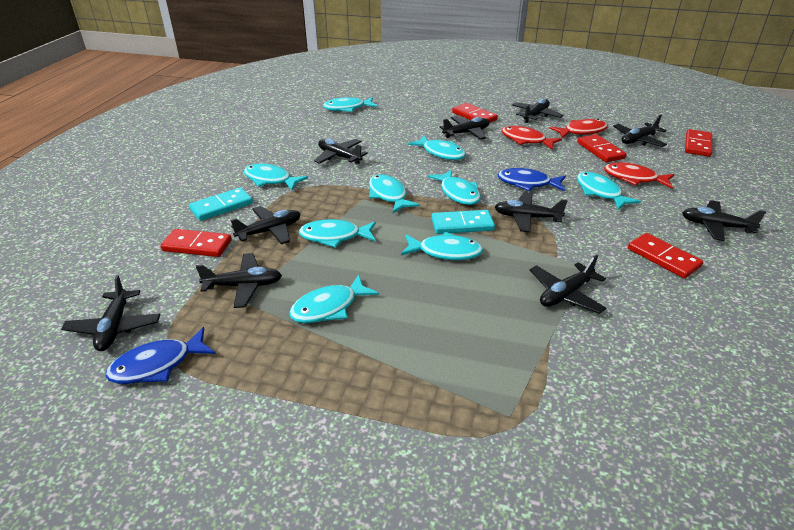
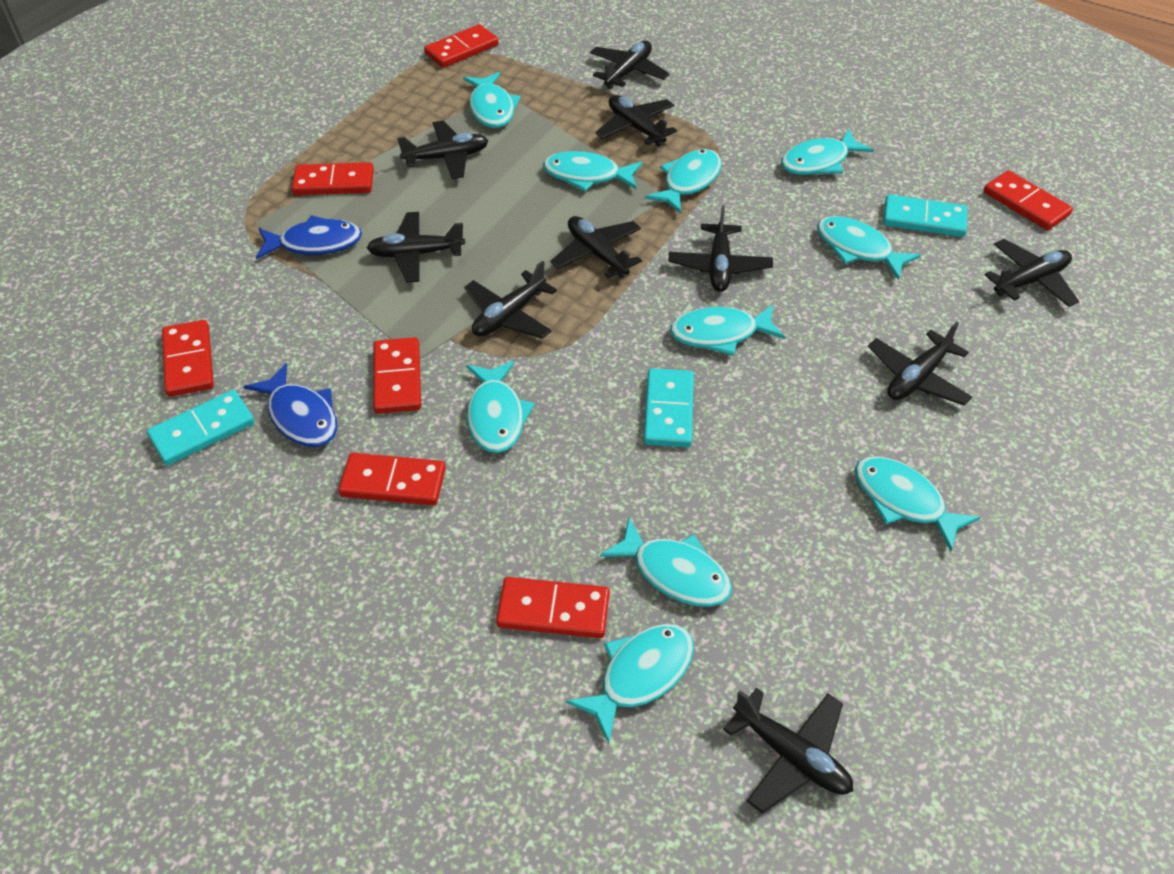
red domino: [161,229,232,257] [452,103,498,123] [577,134,627,162] [628,233,703,278] [685,129,712,157] = 5 -> [162,320,214,397] [292,162,374,195] [338,453,446,505] [373,337,421,414] [424,24,499,68] [496,577,610,638] [984,170,1073,230] = 7
red fish: [501,126,562,150] [550,119,608,138] [604,162,675,188] = 3 -> none = 0
turquoise domino: [189,187,253,221] [431,210,495,234] = 2 -> [147,390,255,465] [644,368,694,447] [883,194,967,237] = 3
turquoise fish: [244,163,308,190] [289,274,379,323] [299,219,376,248] [323,97,377,112] [369,174,420,213] [401,232,483,260] [408,136,466,160] [428,170,481,205] [577,172,641,210] = 9 -> [463,72,521,128] [466,361,535,453] [543,151,642,191] [566,624,694,743] [600,517,732,607] [645,149,722,214] [670,305,785,356] [781,129,874,175] [817,216,921,280] [855,456,981,552] = 10

